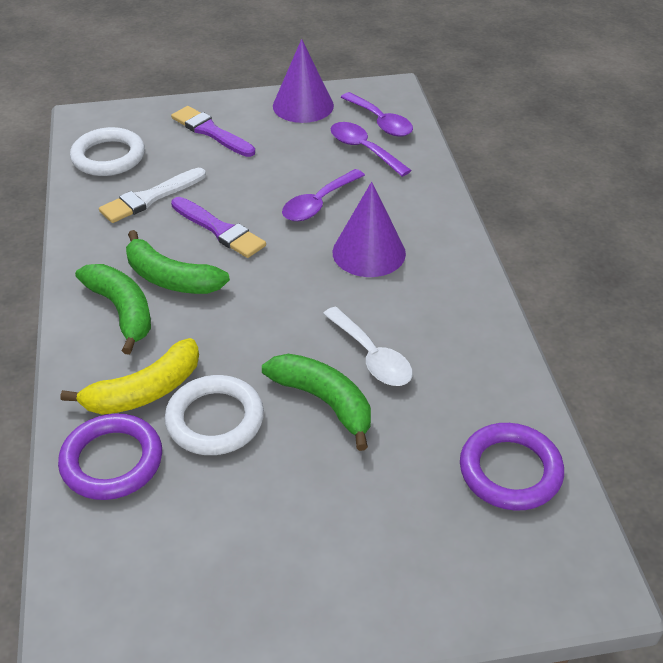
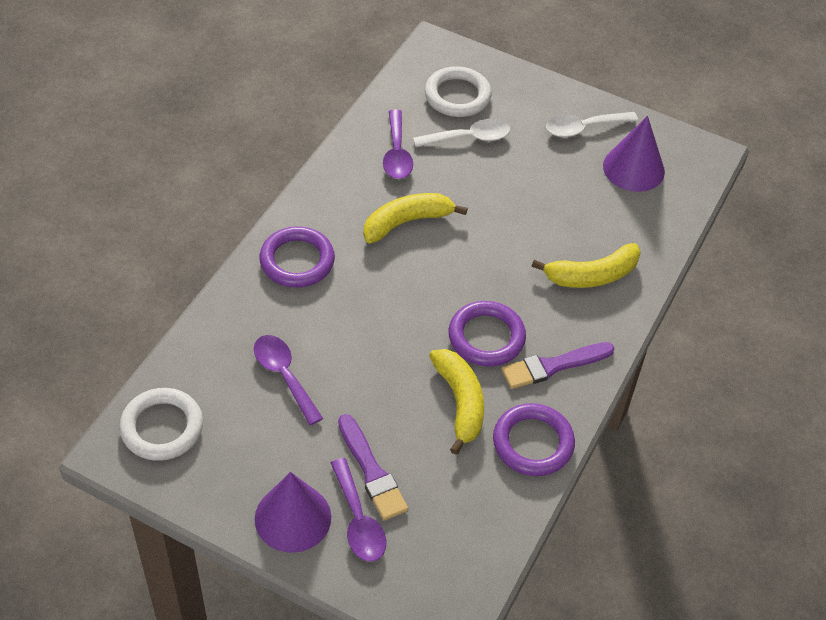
green banana: [75,264,151,355] [126,230,230,294] [262,354,371,451] = 3 -> none = 0
purple ring: [58,414,162,500] [460,423,564,511] = 2 -> [260,226,335,288] [448,301,526,366] [493,403,575,476] = 3
white brush: [99,168,206,223] = 1 -> none = 0
white spoon: [323,306,413,386] = 1 -> [413,119,510,147] [546,112,638,137] = 2
yellow banana: [60,338,199,415] = 1 -> [363,193,468,243] [429,349,484,455] [532,243,641,288] = 3

